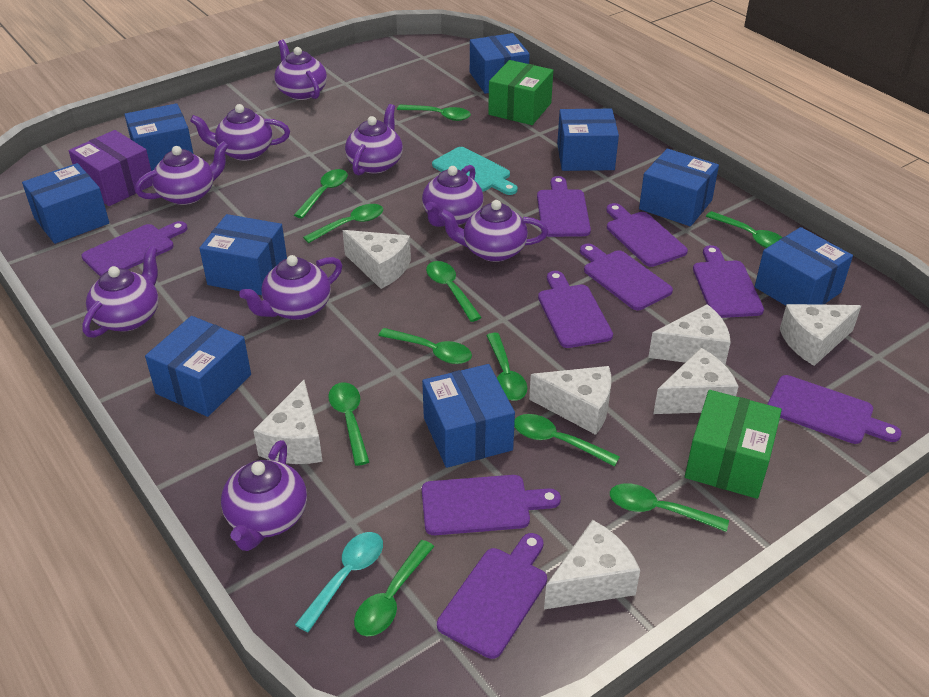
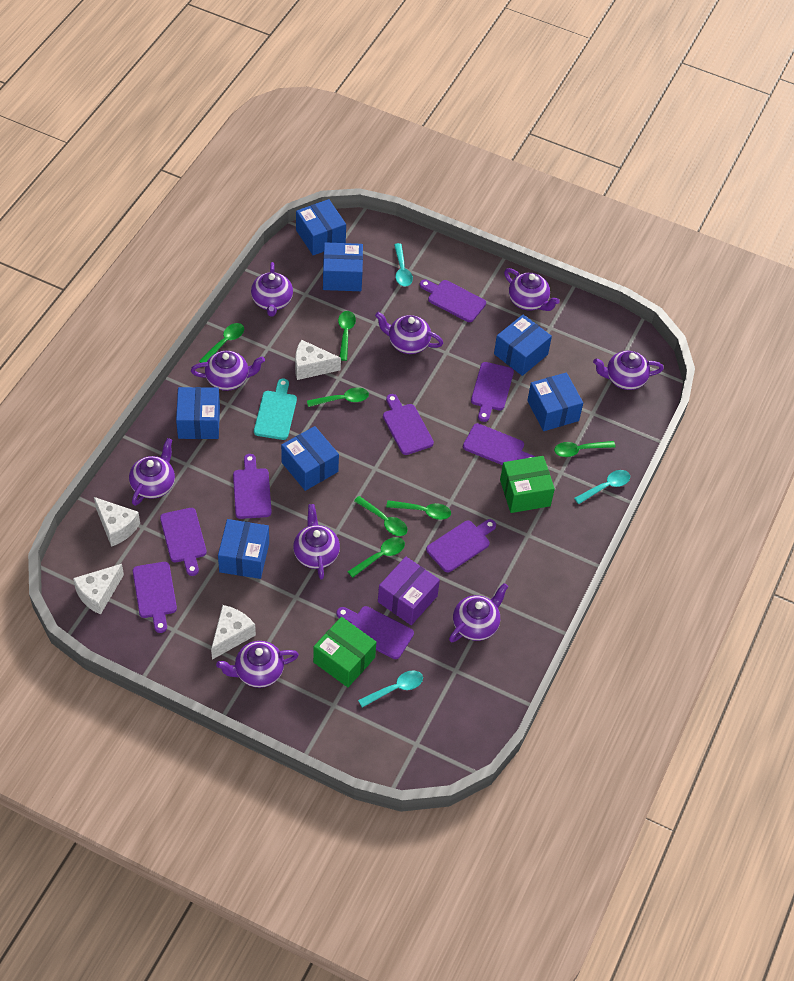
blue box: [22,163,109,244] [124,103,193,171] [145,316,251,417] [199,214,287,295] [422,364,515,468] [470,33,530,94] [557,109,619,171] [639,149,719,226] [755,227,853,306] = 9 -> [176,387,220,439] [218,519,269,579] [281,426,339,491] [296,199,346,256] [323,242,363,291] [494,315,552,376] [527,372,583,431] = 7
green spoon: [294,169,348,219] [303,204,383,243] [328,382,369,466] [354,540,434,636] [378,328,472,364] [397,105,471,121] [426,261,482,322] [486,333,527,400] [514,414,620,467] [610,483,729,532] [706,211,783,248] = 11 -> [199,323,244,363] [307,387,369,407] [338,311,356,361] [348,537,405,578] [354,496,408,536] [386,500,451,520] [554,441,616,457] = 7
turquoise spoon: [295,532,383,633] = 1 -> [358,670,423,707] [394,243,413,287] [574,470,630,504] = 3
white cheese: [253,380,323,464] [343,230,411,289] [529,366,611,435] [544,520,640,610] [648,304,731,365] [653,348,739,414] [780,304,861,366] = 7 -> [73,564,124,615] [94,497,140,547] [211,605,256,660] [295,340,341,380] = 4

